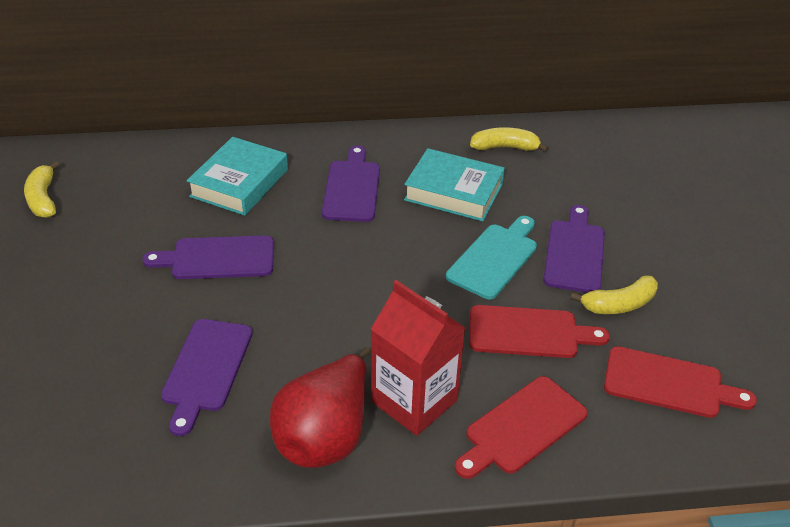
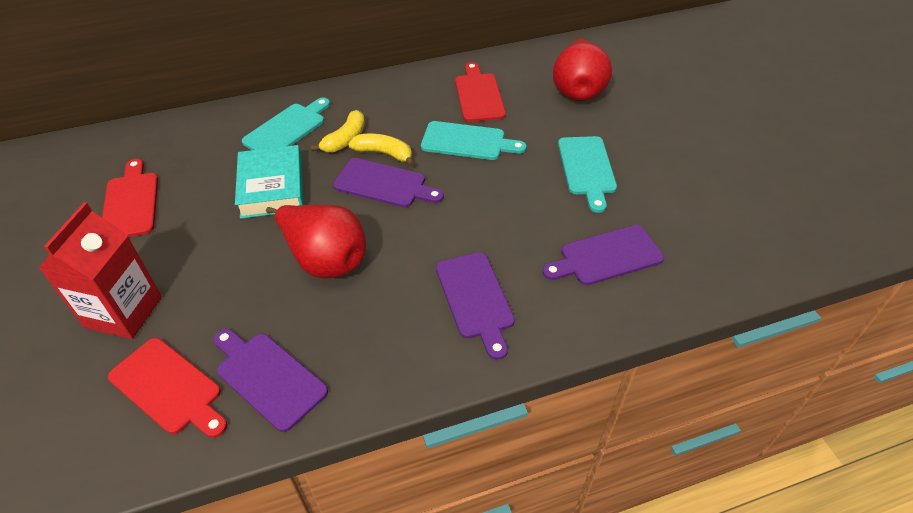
red pear: [270,347,371,468] = 1 -> [266,205,366,279] [553,39,612,101] = 2
turquoise book: [187,137,288,216] [404,148,505,221] = 2 -> [235,145,304,219] = 1
turquoise cutting board: [446,216,537,299] = 1 -> [242,98,330,150] [421,121,527,160] [558,136,617,213] = 3
yellow banana: [24,161,59,218] [470,127,548,152] [570,275,658,314] = 3 -> [311,110,365,152] [348,134,414,166] = 2

